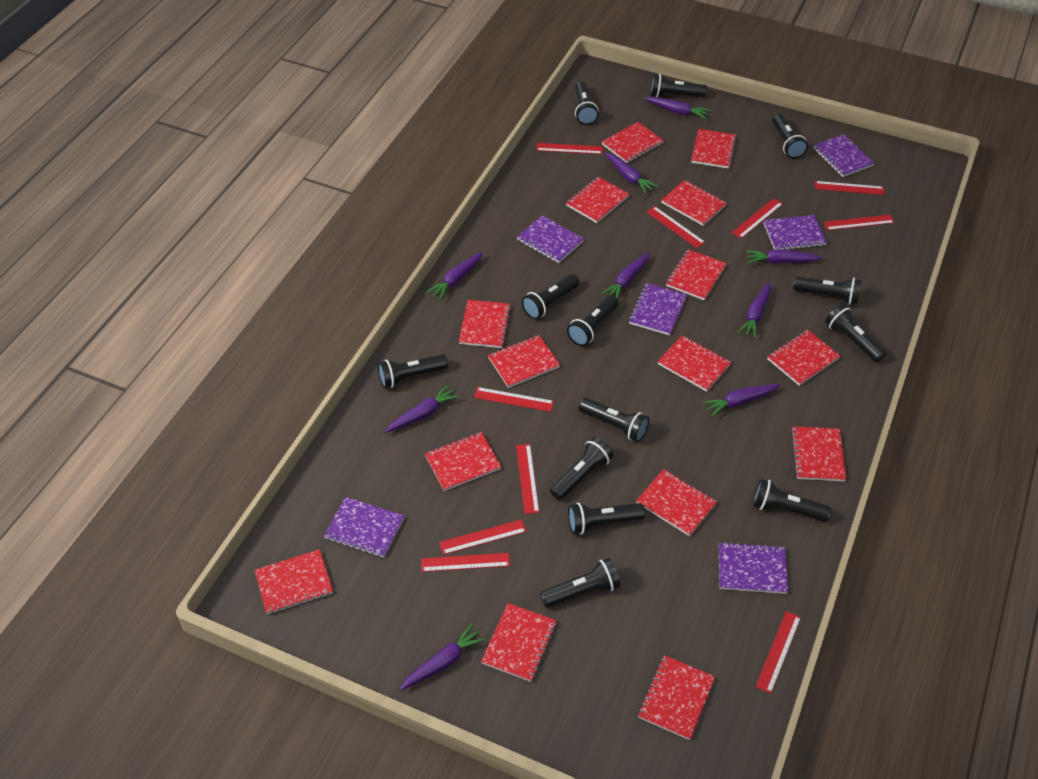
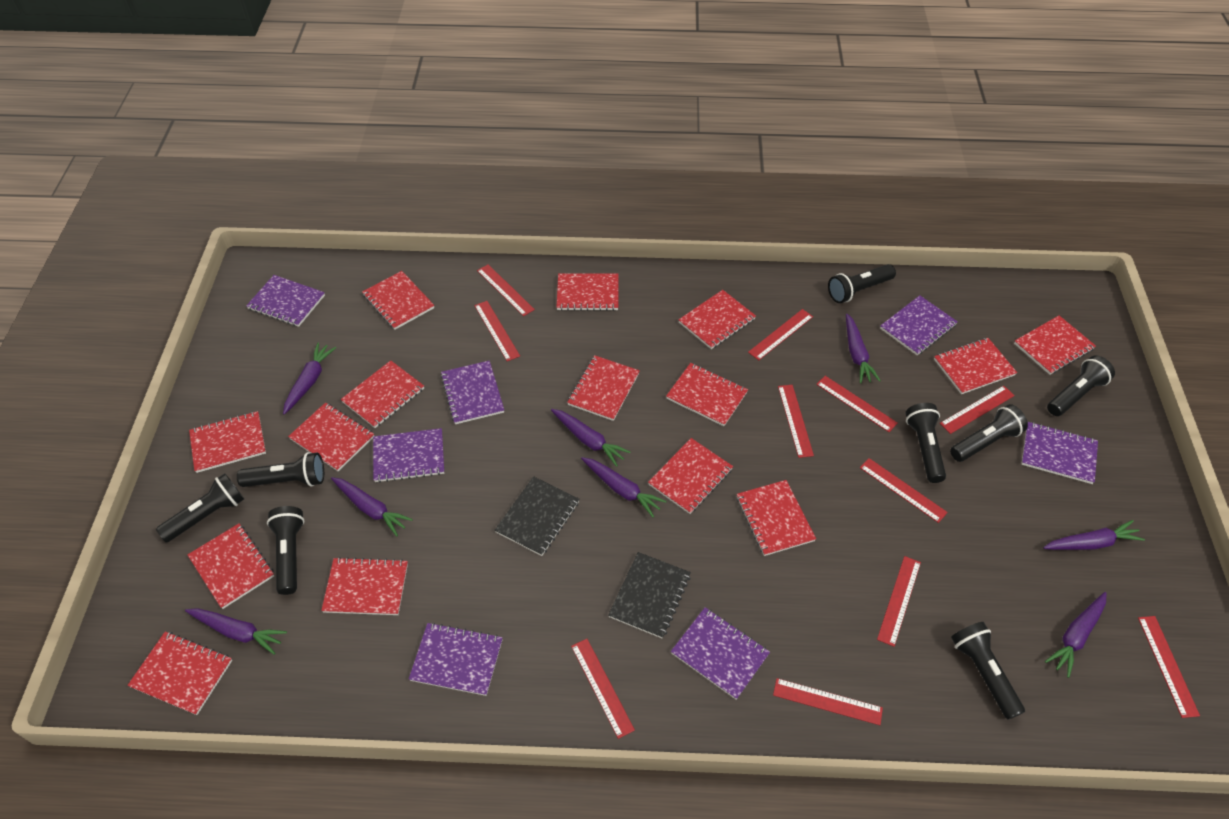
black flashlight: [378,354,448,388] [522,274,580,319] [540,558,621,608] [550,437,614,500] [567,295,618,346] [568,502,645,534] [575,81,599,125] [579,398,649,442] [650,74,707,97] [753,479,831,522] [772,113,808,159] [793,277,861,305] [825,304,886,362] = 13 -> [156,473,244,542] [237,452,324,487] [267,506,304,595] [828,264,896,303] [905,403,946,483] [950,404,1028,462] [951,622,1025,720] [1047,356,1115,416] = 8
black notebook: none = 0 -> [495,476,579,556] [608,552,691,639] = 2
purple carrot: [385,384,460,433] [400,624,486,691] [427,252,483,300] [601,252,650,299] [605,152,658,194] [644,97,711,119] [702,384,781,417] [738,282,771,338] [746,249,823,264] = 9 -> [185,608,287,655] [283,343,336,415] [331,477,413,537] [551,409,630,467] [581,457,667,517] [846,314,881,384] [1043,520,1145,550] [1045,592,1107,678] = 8
purple notebook: [324,497,404,557] [517,215,584,263] [629,283,687,335] [719,542,788,594] [764,215,827,249] [813,134,875,177] = 6 -> [246,275,325,327] [373,428,444,483] [409,623,503,696] [441,361,504,424] [671,607,770,700] [880,295,958,355] [1021,422,1098,484] = 7
red ruler: [421,553,510,572] [439,520,526,555] [474,387,554,412] [516,444,539,514] [536,143,603,154] [646,206,705,248] [732,198,783,239] [755,611,801,694] [815,181,884,195] [824,215,895,230] = 10 -> [474,301,520,361] [477,265,535,316] [571,639,635,739] [748,309,813,360] [773,678,883,725] [778,385,814,458] [816,376,898,432] [860,458,948,523] [877,556,921,647] [940,386,1015,434] [1138,616,1200,718] = 11

